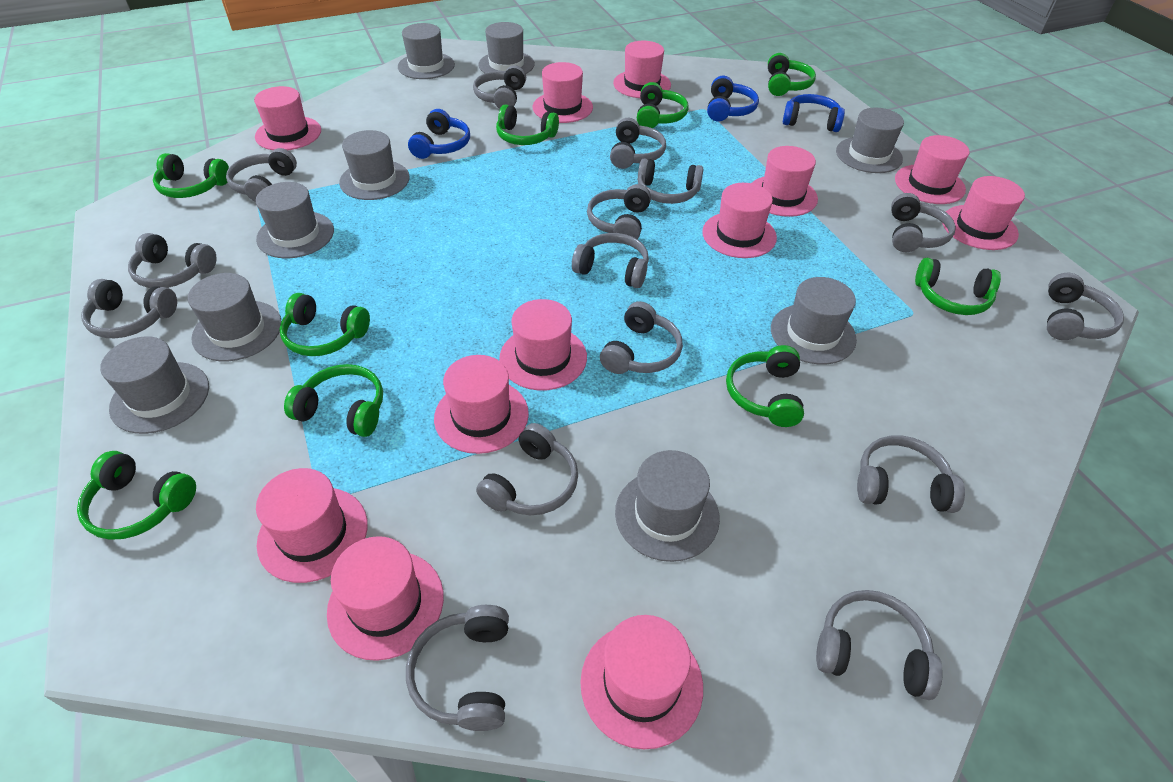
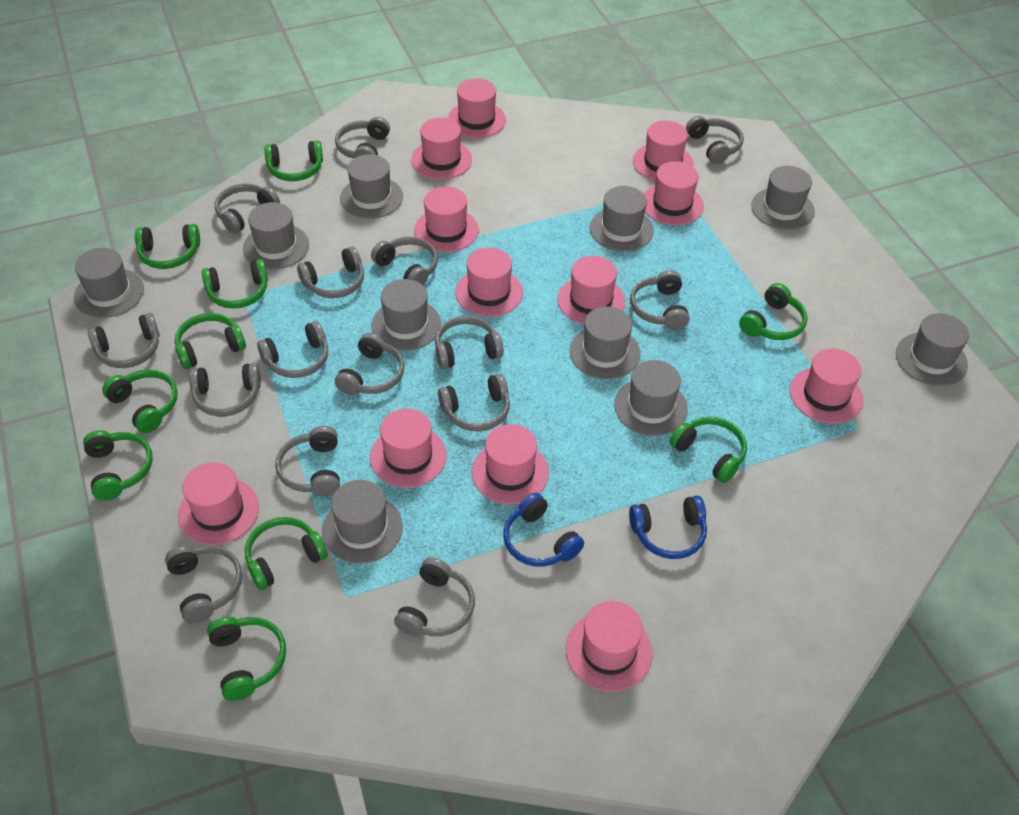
blue headphones: [408,109,470,159] [707,76,759,121] [783,94,845,132] = 3 -> [503,493,584,567] [629,496,707,559] = 2
green headphones: [77,451,196,540] [153,153,229,198] [280,293,370,356] [284,364,383,437] [496,104,559,145] [637,82,689,128] [726,345,804,427] [768,53,816,96] [915,258,1001,315] = 9 -> [83,430,153,501] [102,369,178,433] [135,224,200,269] [175,313,246,369] [202,259,268,309] [207,617,286,701] [245,517,328,590] [264,141,323,181] [670,416,747,483] [739,283,808,340] = 10
grey hat: [100,336,209,434] [188,273,281,361] [256,182,334,258] [339,130,410,200] [398,23,455,79] [478,22,535,74] [615,450,720,562] [771,277,857,365] [836,108,904,173] = 9 -> [74,248,144,318] [243,202,309,270] [322,480,403,563] [340,154,403,219] [372,279,441,351] [570,306,640,379] [590,186,654,252] [614,360,688,436] [751,166,815,230] [896,313,969,386] = 10

